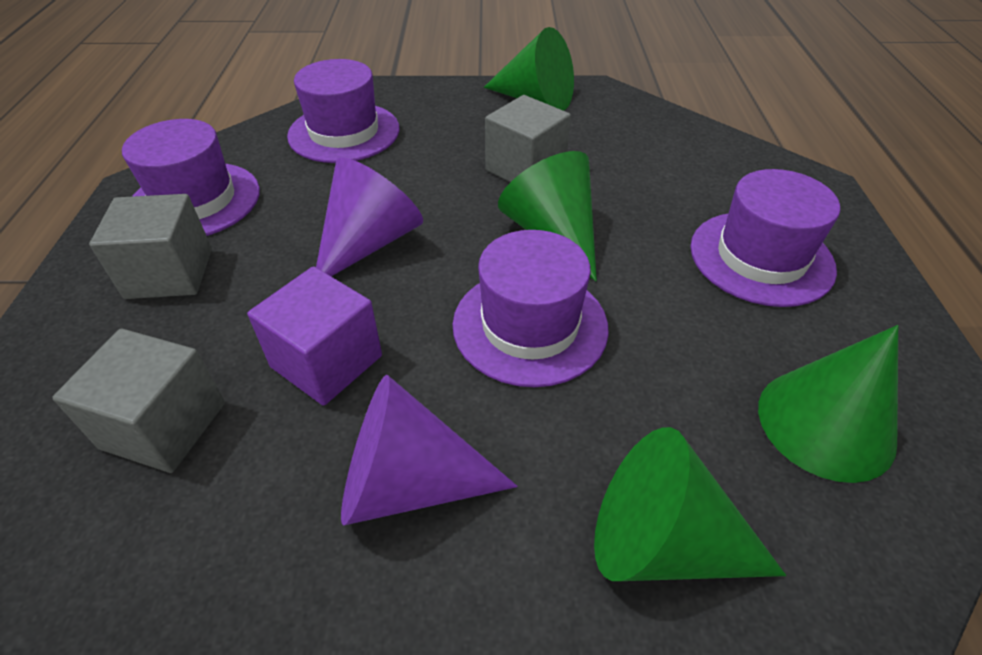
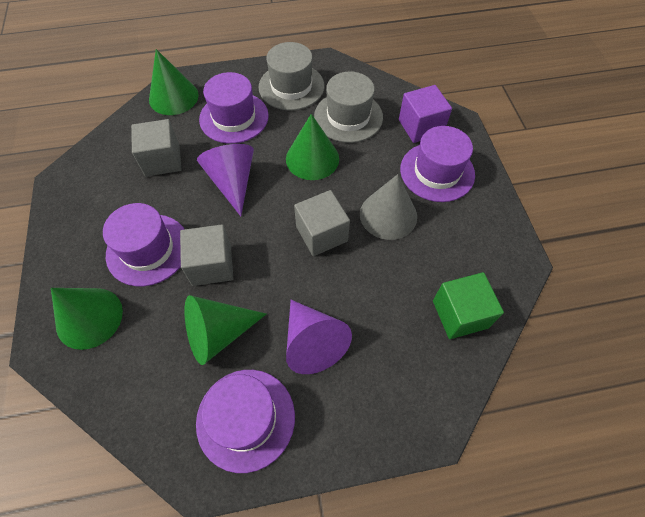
green cube: none = 0 -> [433,272,504,339] = 1
grey cone: none = 0 -> [360,174,417,240] = 1
grey hat: none = 0 -> [258,42,324,110] [314,71,383,143] = 2

